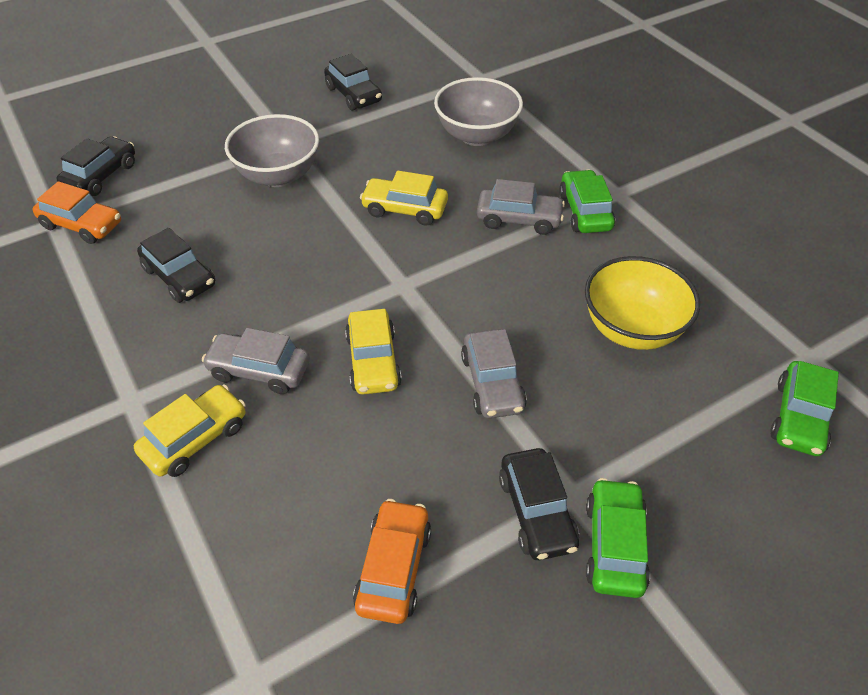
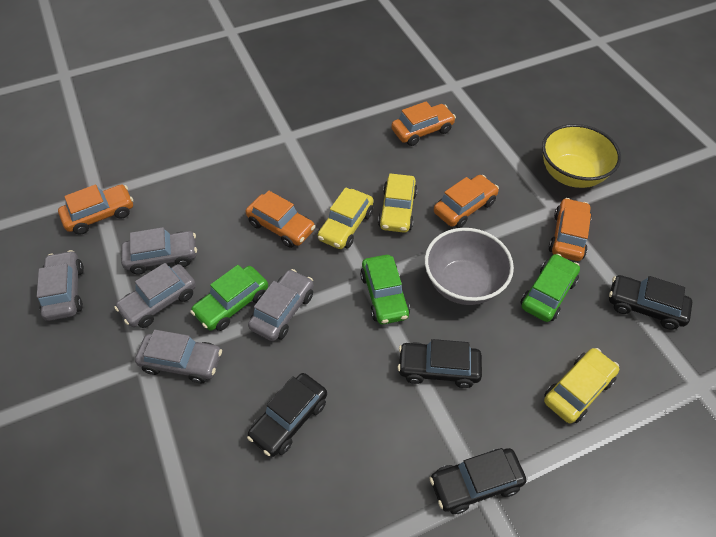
grey bowl: [225,114,319,187] [434,77,523,146] = 2 -> [425,228,514,305] = 1
grey car: [202,328,310,394] [461,329,527,418] [477,179,565,235] = 3 -> [37,250,84,321] [114,263,196,328] [121,227,197,275] [135,330,222,383] [248,269,314,341] = 5
orange car: [33,181,121,244] [353,499,431,624] = 2 -> [58,184,133,235] [246,191,315,248] [391,102,456,146] [434,175,499,228] [549,198,592,261] = 5

